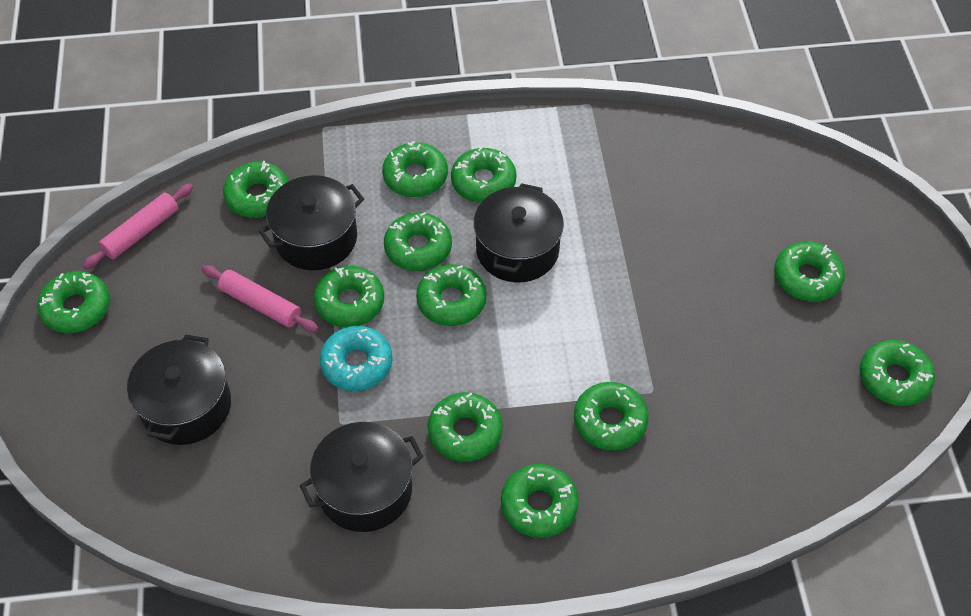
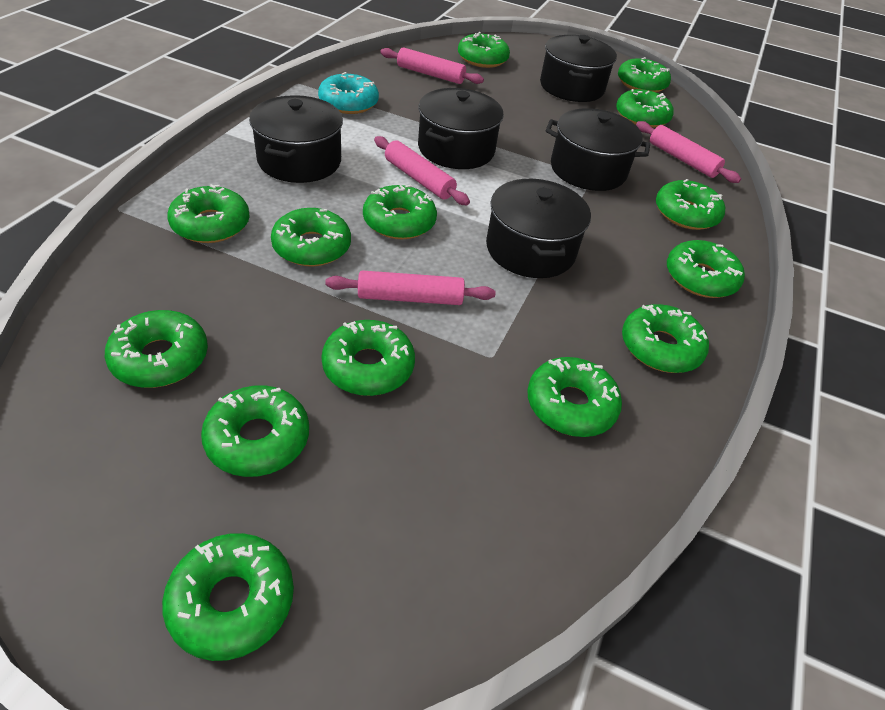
black pot: [127,334,231,445] [259,175,364,270] [300,422,423,532] [474,183,564,283] = 4 -> [249,95,343,183] [418,88,504,169] [486,179,591,278] [540,35,617,102] [546,108,650,191] = 5
green donut: [37,271,110,333] [223,161,289,218] [314,266,384,327] [382,141,448,197] [384,212,452,271] [416,264,486,326] [428,392,503,462] [451,147,517,203] [501,464,579,538] [574,382,649,451] [774,241,845,302] [860,340,935,406] = 12 -> [105,310,208,388] [162,533,294,661] [167,184,250,243] [201,385,309,477] [271,208,351,266] [321,320,415,396] [363,184,437,239] [458,32,510,68] [527,357,622,437] [616,89,674,128] [618,57,671,93] [622,304,709,373] [656,179,725,230] [667,240,745,298] = 14
pink rolling pin: [83,184,193,269] [202,265,319,333] = 2 -> [325,270,496,305] [374,136,470,205] [380,47,484,84] [636,121,741,183] = 4

